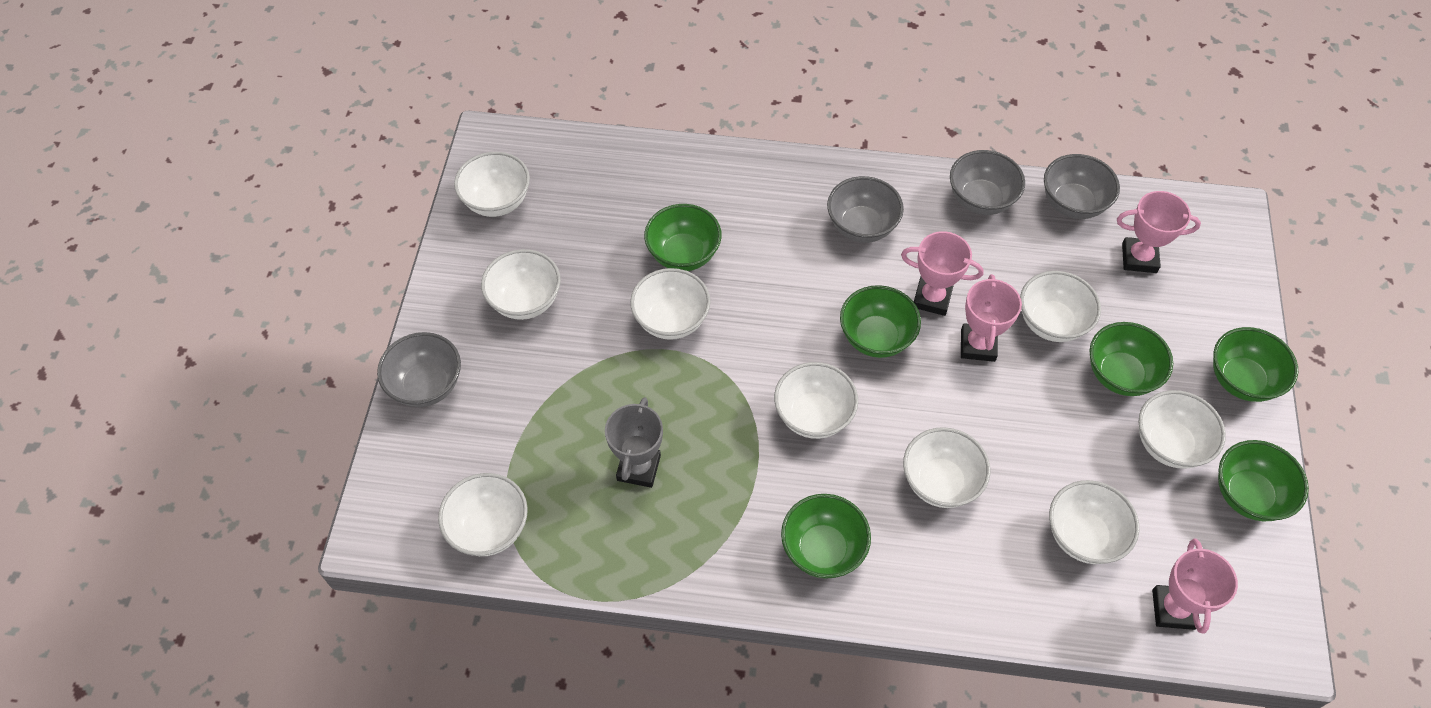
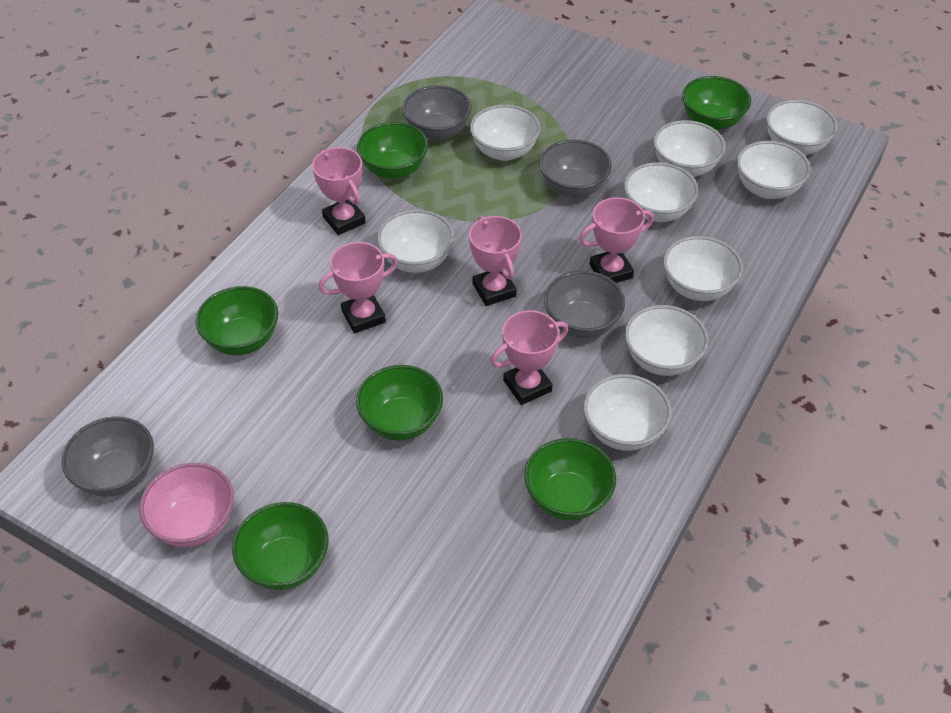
grey trophy: [605,397,663,488] = 1 -> none = 0
pink bowl: none = 0 -> [139,463,234,547] = 1
pink trophy: [901,231,984,316] [961,274,1022,362] [1117,191,1201,273] [1152,538,1238,634] = 4 -> [312,147,366,235] [319,242,398,333] [469,216,522,306] [491,310,568,405] [579,197,654,283] = 5

